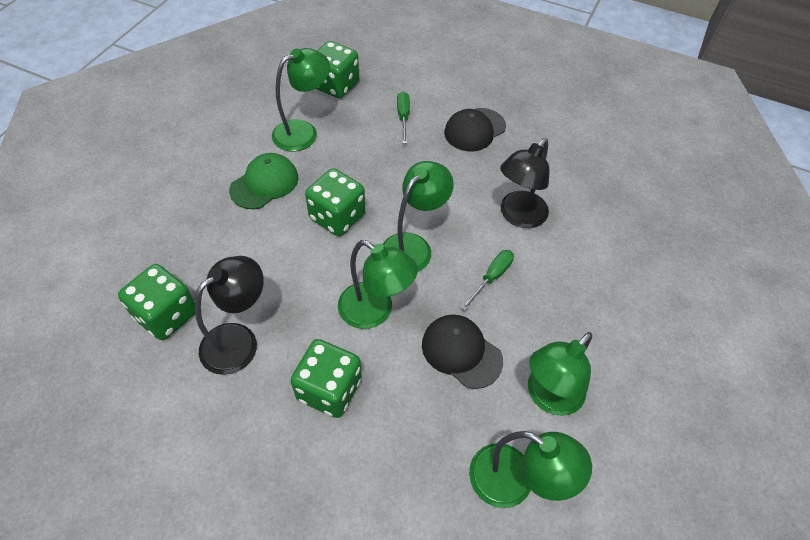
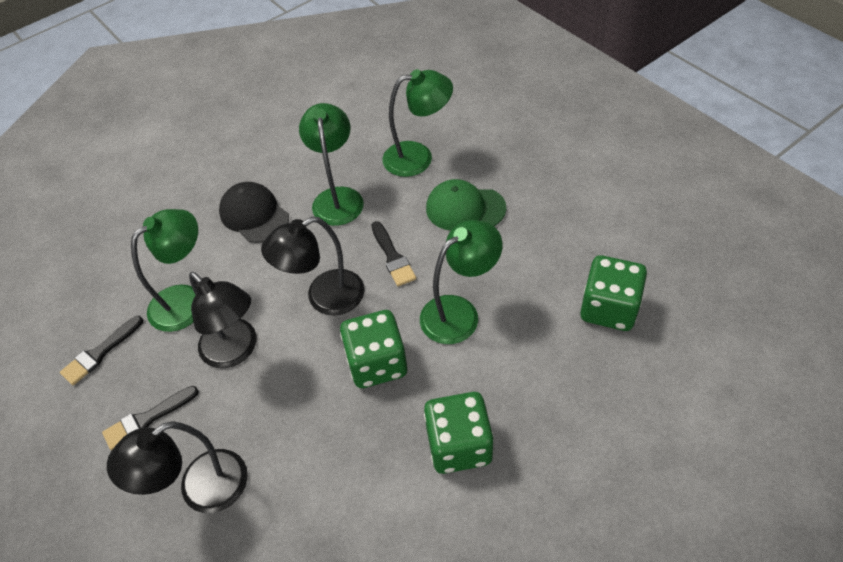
black brush: none = 0 -> [60,316,143,385] [102,386,199,451] [371,221,416,286] = 3
black cap: [422,315,503,389] [444,108,506,151] = 2 -> [219,182,289,243] = 1
black lamp: [195,256,264,375] [500,138,550,228] = 2 -> [107,421,248,513] [189,272,257,368] [261,217,365,315] = 3
green dice: [118,264,195,340] [290,339,362,418] [305,168,365,236] [315,41,359,98] = 4 -> [340,310,407,388] [424,392,494,474] [580,255,647,331] = 3
green lamp: [272,48,330,152] [338,240,418,329] [383,161,454,272] [469,431,592,508] [528,332,592,416] = 5 -> [131,209,198,332] [299,103,364,226] [382,69,453,177] [420,220,503,344] = 4
green screwdriver: [397,92,410,144] [461,250,514,311] = 2 -> none = 0

